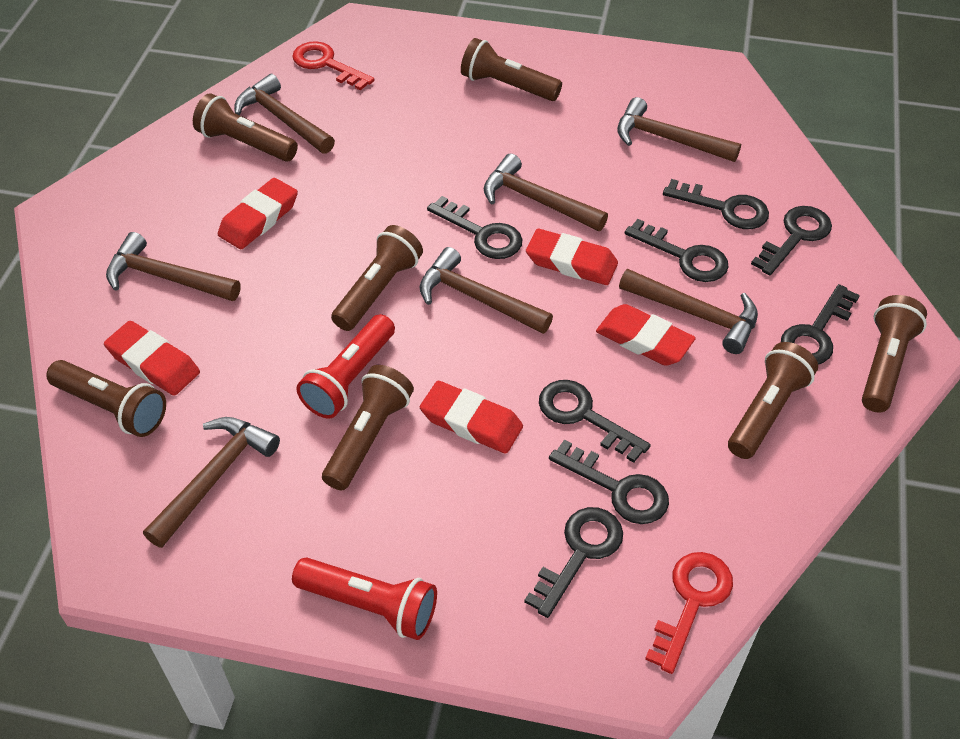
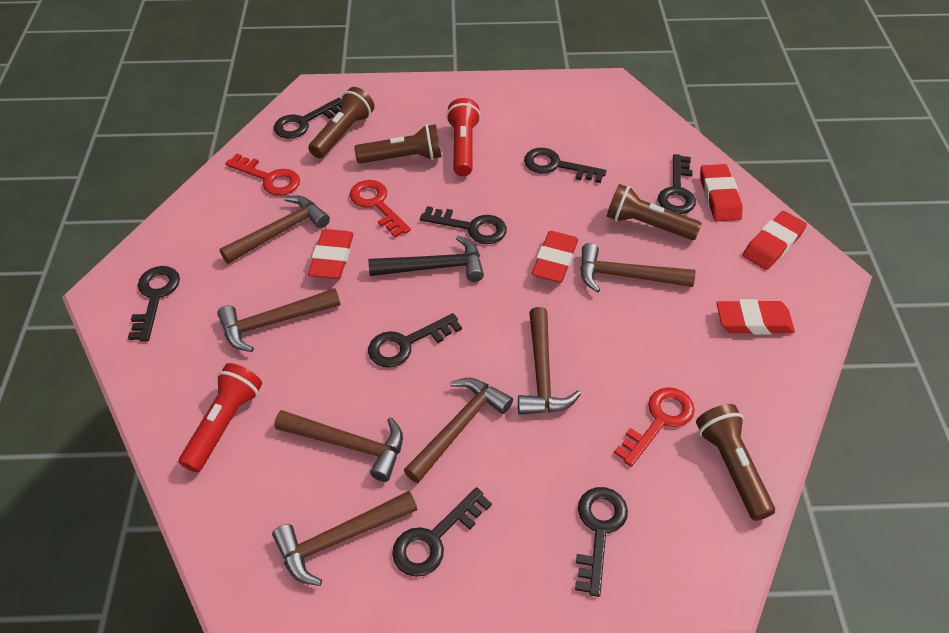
black hammer: none = 0 -> [368,236,484,282] = 1
brown flashlight: [46,360,166,437] [193,93,298,162] [322,365,414,490] [331,225,423,331] [461,38,562,101] [728,342,818,459] [862,295,927,412] = 7 -> [308,87,374,158] [354,124,441,163] [607,184,702,240] [696,404,775,521] = 4
red key: [292,41,374,91] [645,552,733,674] = 2 -> [225,154,300,196] [350,180,411,238] [614,387,695,467] = 3

